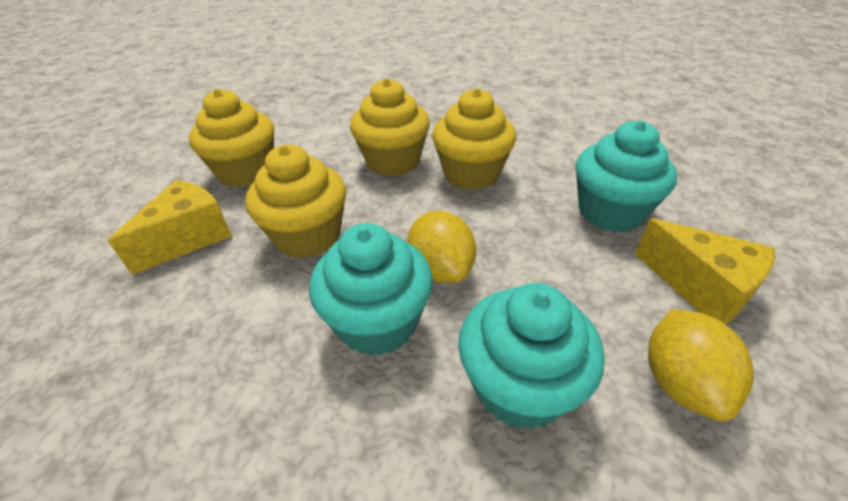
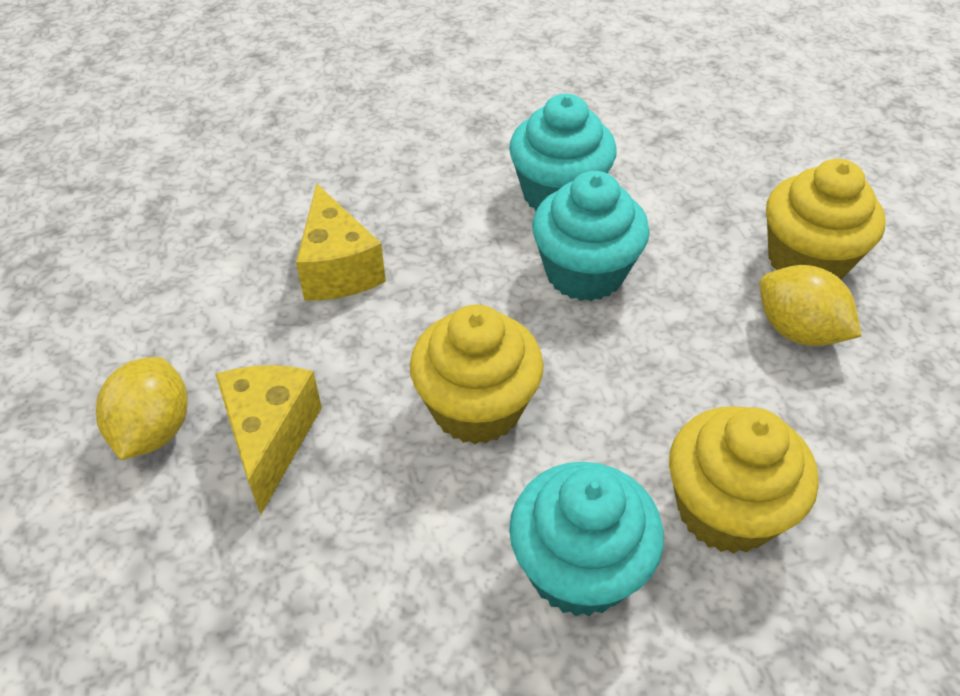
yellow cupcake: [189,89,274,188] [245,145,346,258] [350,78,430,176] [432,88,516,190] = 4 -> [410,304,544,444] [669,406,819,554] [766,159,885,279] = 3

